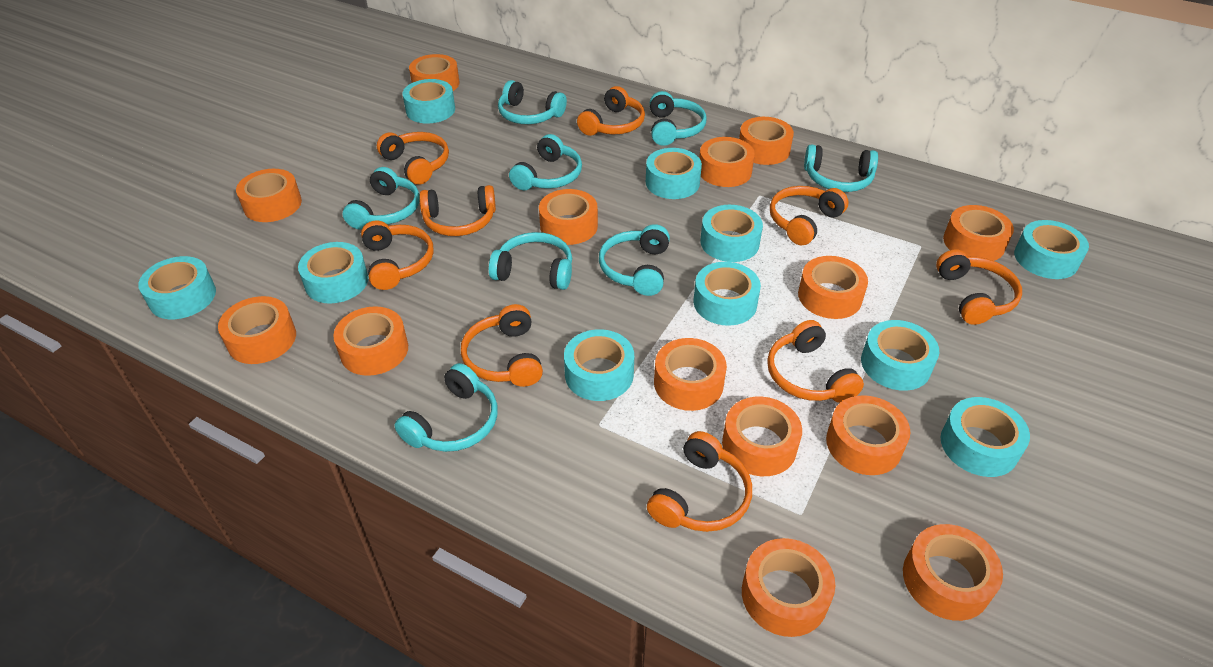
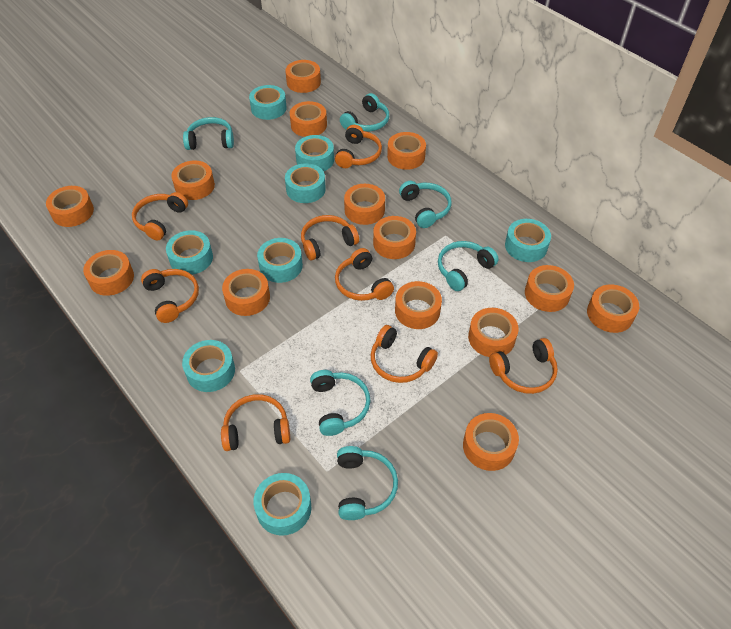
orange headphones: [361,220,434,290] [377,132,449,185] [419,185,496,236] [461,304,543,387] [577,86,645,136] [647,431,752,532] [767,320,864,403] [770,186,849,245] [936,249,1022,325] = 9 -> [132,192,188,240] [141,269,199,323] [221,394,290,451] [301,215,359,261] [335,125,382,168] [335,248,394,301] [371,325,438,383] [489,338,558,394] = 8
turquoise headphones: [343,167,420,230] [394,363,498,452] [489,232,572,290] [498,80,567,124] [509,134,582,190] [599,224,670,296] [650,91,707,146] [804,144,878,192] = 8 -> [183,117,234,150] [310,370,371,436] [337,446,398,520] [340,93,389,131] [399,181,452,228] [438,241,499,291] = 6
turquoise tape: [138,256,216,319] [298,242,368,303] [402,79,455,124] [564,329,634,401] [646,148,702,199] [694,262,761,326] [700,205,763,262] [861,320,939,391] [941,397,1030,477] [1014,220,1089,279] = 10 -> [166,230,213,275] [182,340,235,392] [249,85,287,120] [254,473,311,536] [257,238,303,283] [285,163,326,203] [295,135,334,171] [505,219,551,262] = 8

